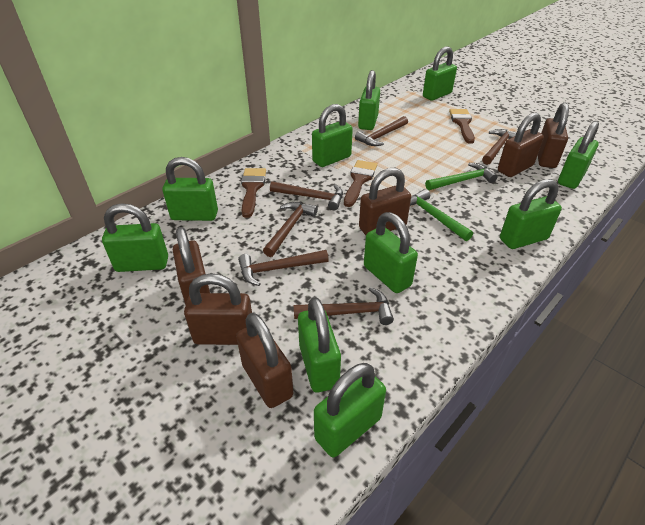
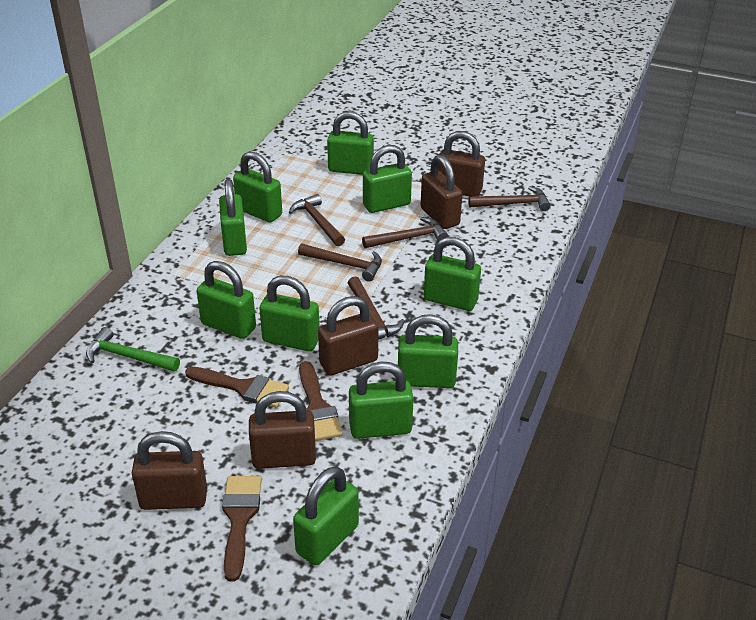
brown hammer: [238,250,329,286] [263,202,318,257] [270,181,343,210] [294,287,394,325] [355,116,408,146] [482,129,516,165] = 6 -> [289,194,345,246] [298,243,382,282] [348,276,405,340] [362,217,448,248] [468,186,551,211] = 5
brown padlock: [173,227,210,305] [184,273,252,345] [236,313,293,408] [359,168,411,235] [498,113,544,177] [538,102,569,168] = 6 -> [132,431,207,510] [249,391,316,469] [318,296,378,375] [421,155,462,229] [438,131,485,196] = 5
green hammer: [410,189,473,241] [425,163,498,190] = 2 -> [86,327,180,372] = 1

